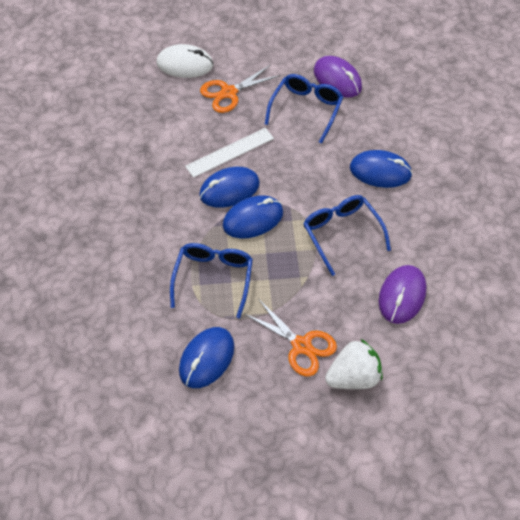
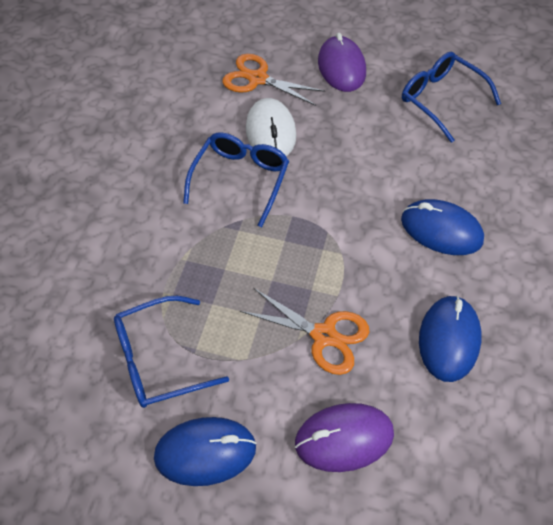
blue mouse: [179,327,235,388] [199,167,260,208] [223,195,283,238] [350,150,413,188] = 4 -> [154,417,257,486] [401,199,484,255] [419,295,482,382] = 3
white ruler: [185,128,274,178] = 1 -> none = 0
white strawberry: [325,339,383,389] = 1 -> none = 0

